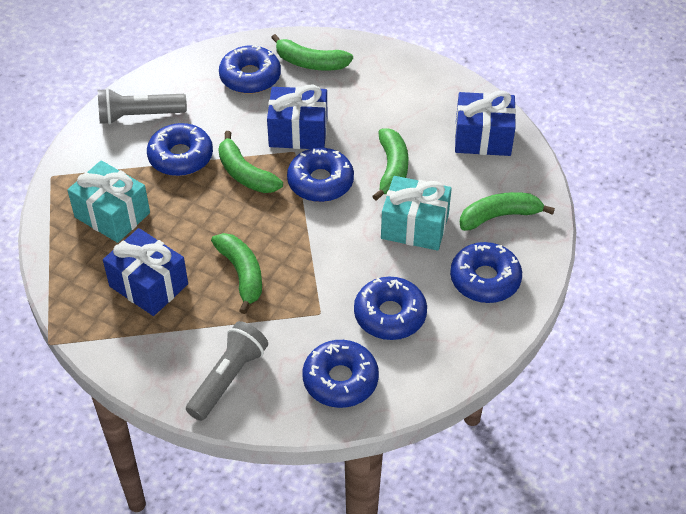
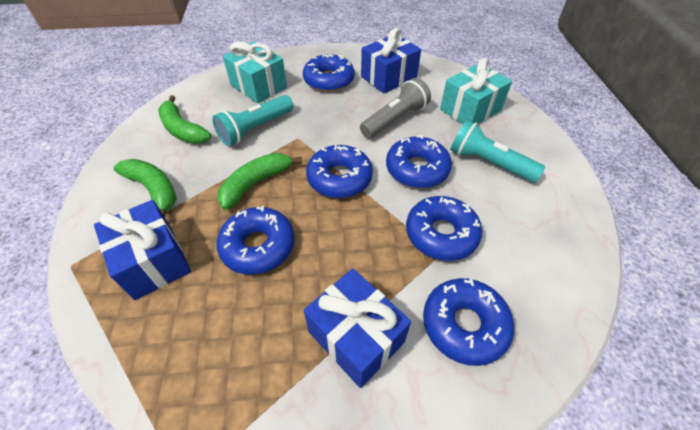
green banana: [211,233,262,314] [218,131,283,193] [271,34,353,71] [372,128,409,201] [460,192,555,231] = 5 -> [114,159,176,217] [158,95,211,144] [217,153,302,210] = 3
grey flashlight: [98,88,187,125] [186,321,268,421] = 2 -> [360,78,431,138] = 1
turquoise flashlight: none = 0 -> [212,95,293,146] [450,120,545,183] = 2

